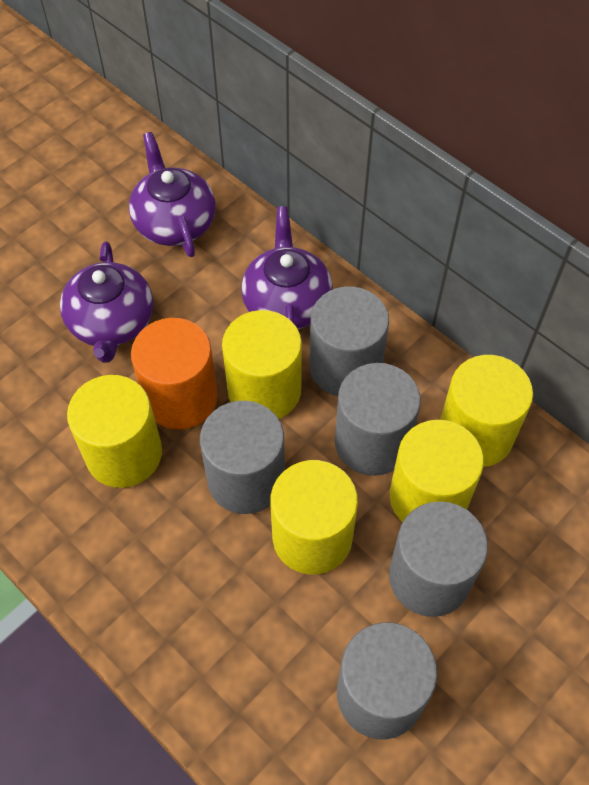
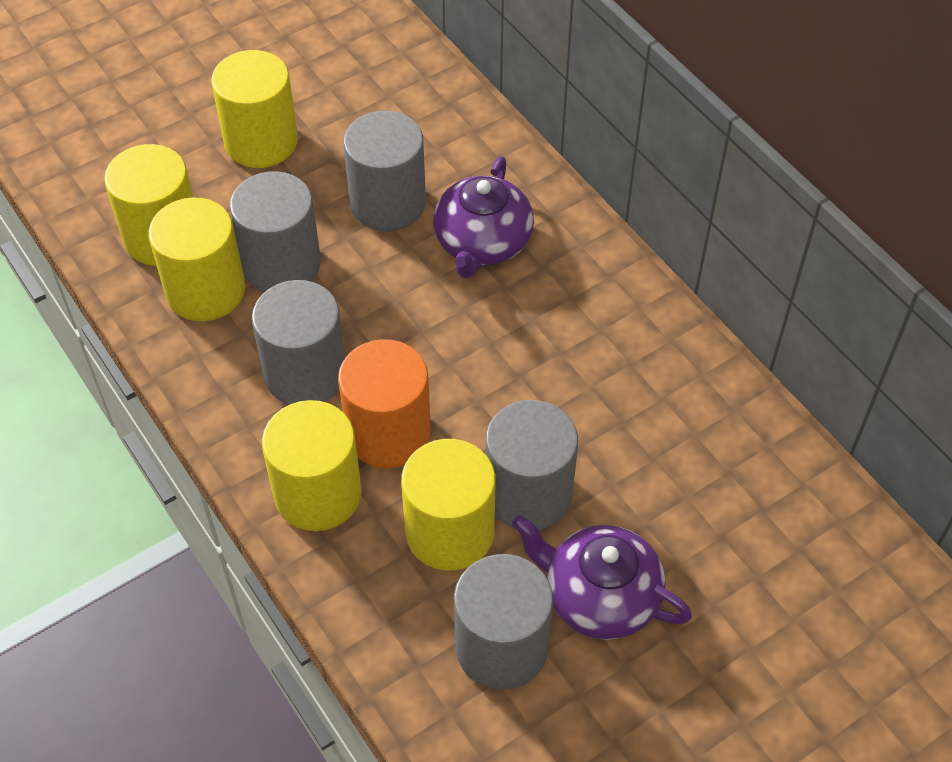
purple teapot: [60,242,153,363] [129,132,216,257] [241,206,333,329] = 3 -> [433,156,534,278] [512,515,692,640] = 2

